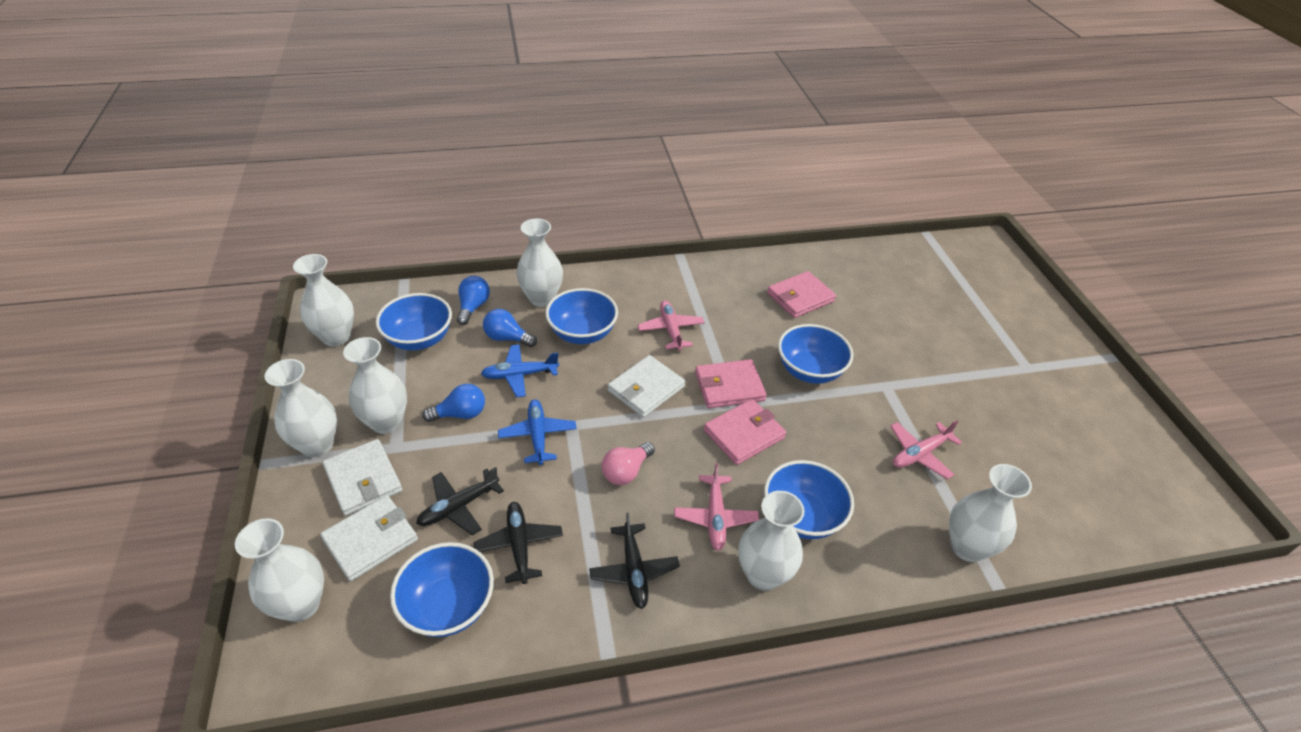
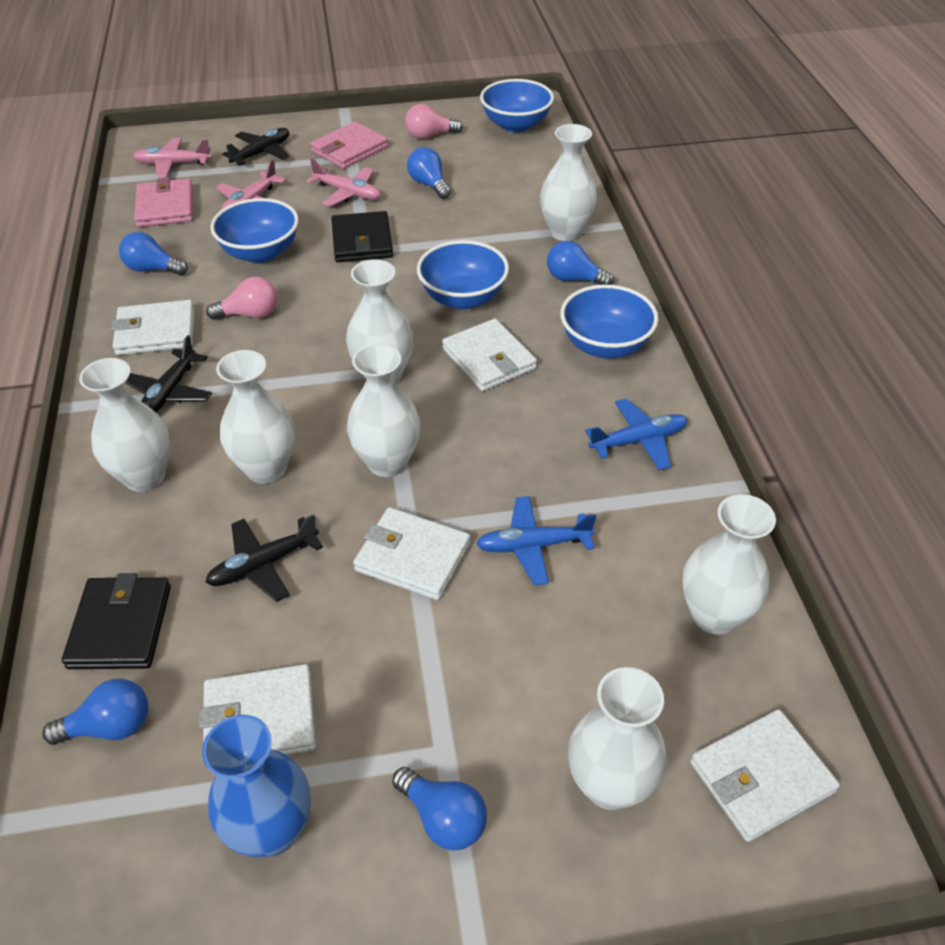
black wallet: none = 0 -> [62,573,171,669] [331,211,393,262] = 2
blue bowl: [376,293,452,350] [390,542,494,637] [545,288,618,344] [764,460,854,539] [778,324,853,384] = 5 -> [210,198,299,263] [417,240,509,309] [480,79,554,133] [560,284,659,358] = 4
blue light bulb: [422,384,485,422] [457,276,490,325] [483,309,537,347] = 3 -> [42,679,149,745] [119,232,188,275] [392,767,487,850] [407,147,451,199] [547,241,614,285] = 5
blue vase: none = 0 -> [202,715,311,857] = 1
pink light bulb: [602,442,655,485] = 1 -> [206,277,277,320] [405,104,463,139] = 2
pink wallet: [695,359,767,408] [704,399,786,465] [767,271,836,318] = 3 -> [134,177,193,227] [310,122,388,169] = 2
white wallet: [320,495,418,581] [322,439,402,516] [608,355,685,417] = 3 -> [111,300,195,355] [199,664,316,755] [353,507,470,600] [442,319,537,391] [690,709,840,842] = 5

